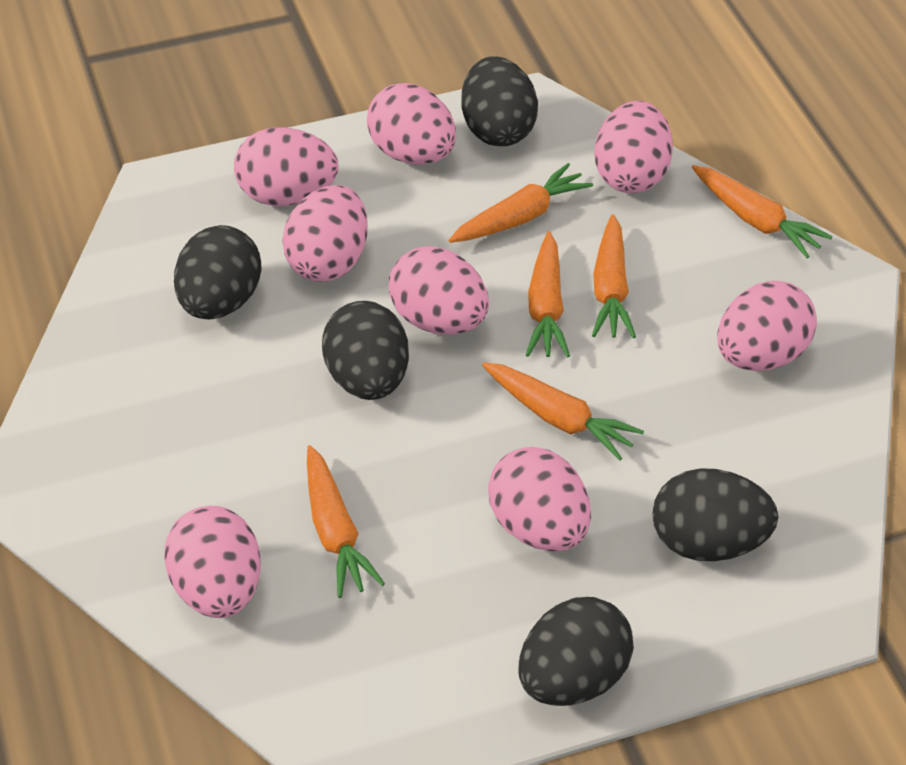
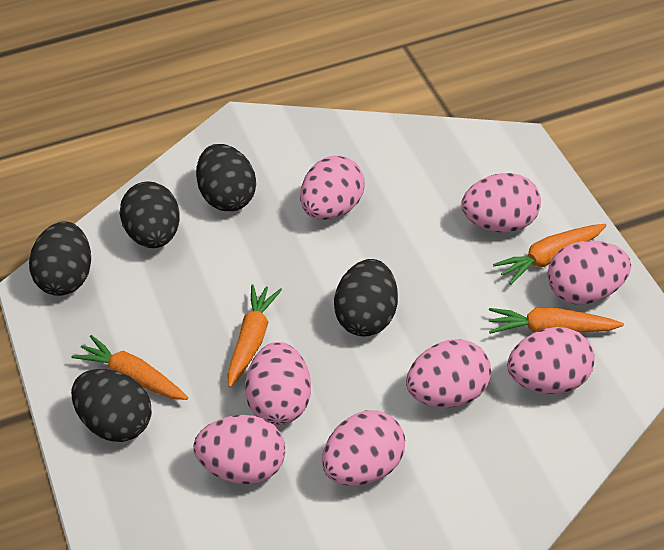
orange carrot: [307,445,385,598] [449,163,593,243] [482,362,644,461] [526,232,570,358] [592,214,636,338] [692,165,833,258] = 6 -> [71,335,188,400] [227,284,282,388] [489,308,624,334] [493,224,607,285] = 4

